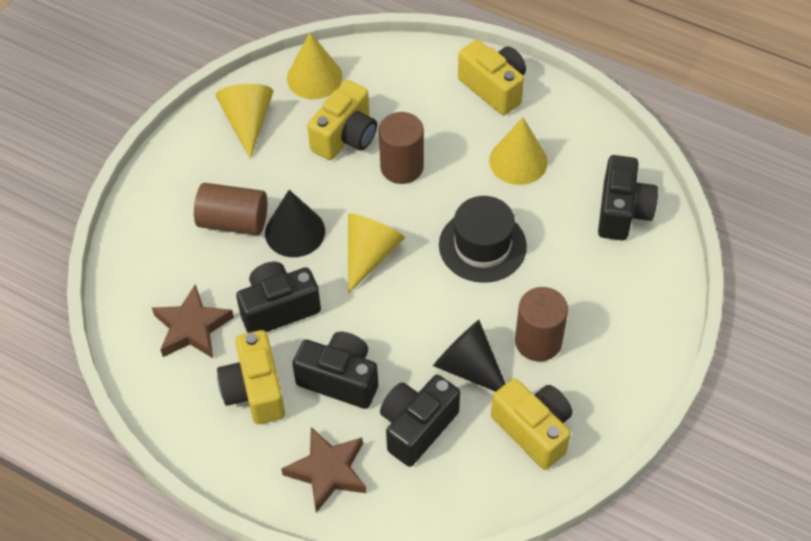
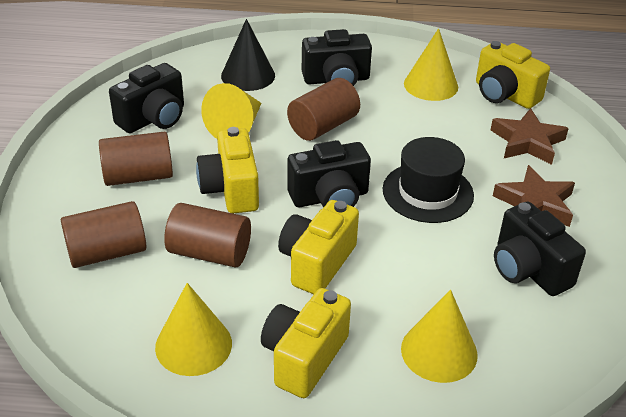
black cone: [265,190,325,257] [433,320,505,392] = 2 -> [221,19,275,91] = 1
brown cylinder: [194,183,267,235] [379,112,424,184] [515,287,568,362] = 3 -> [61,201,146,268] [99,131,173,186] [164,203,251,268] [287,78,360,141] = 4

